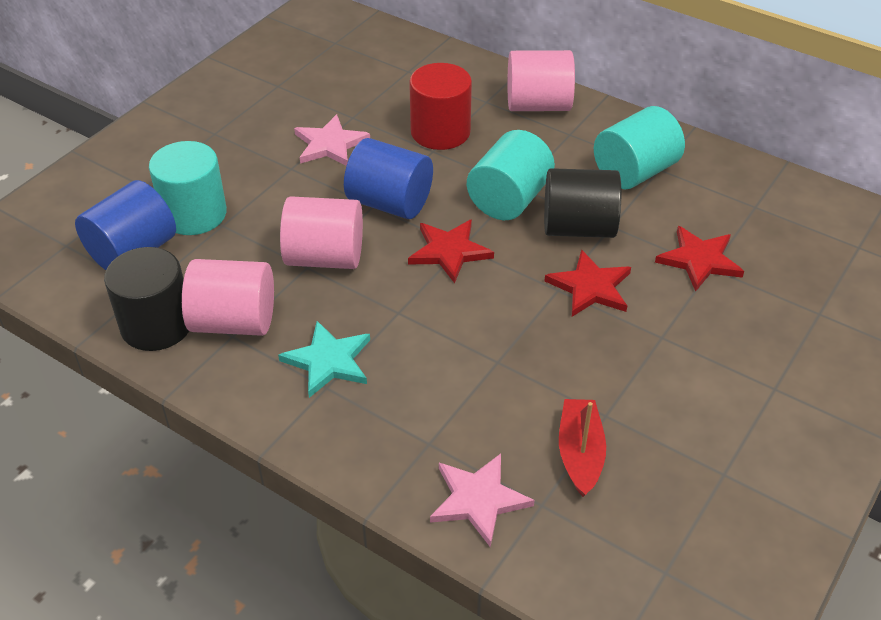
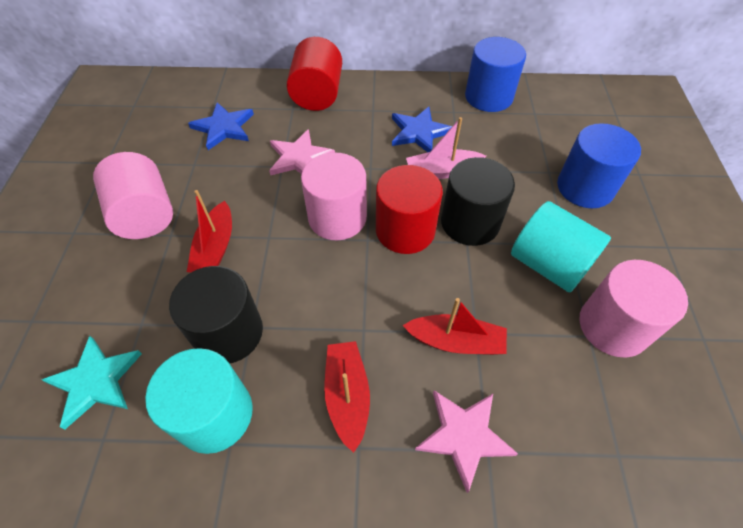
blue star: none = 0 -> [188,102,254,150] [392,107,452,152] = 2
pink boat: none = 0 -> [406,117,486,179] = 1
red boat: [559,399,606,497] = 1 -> [187,190,232,273] [324,341,370,453] [402,298,507,355] = 3
red cylinder: [409,63,472,150] = 1 -> [286,37,342,111] [376,165,443,254] = 2
red star: [408,219,494,283] [544,249,631,317] [655,226,744,292] = 3 -> none = 0
turquoise cylinder: [149,141,227,235] [467,130,555,220] [594,106,685,189] = 3 -> [145,348,253,454] [511,201,611,292] = 2

